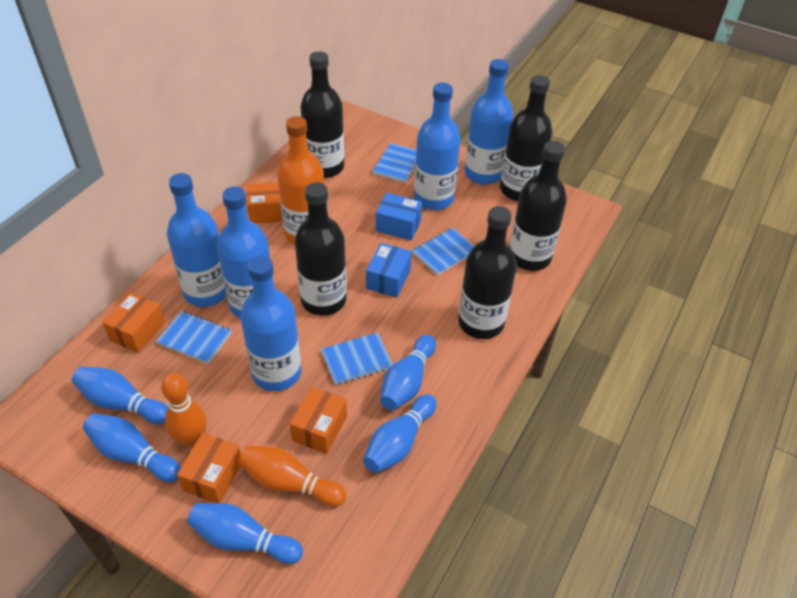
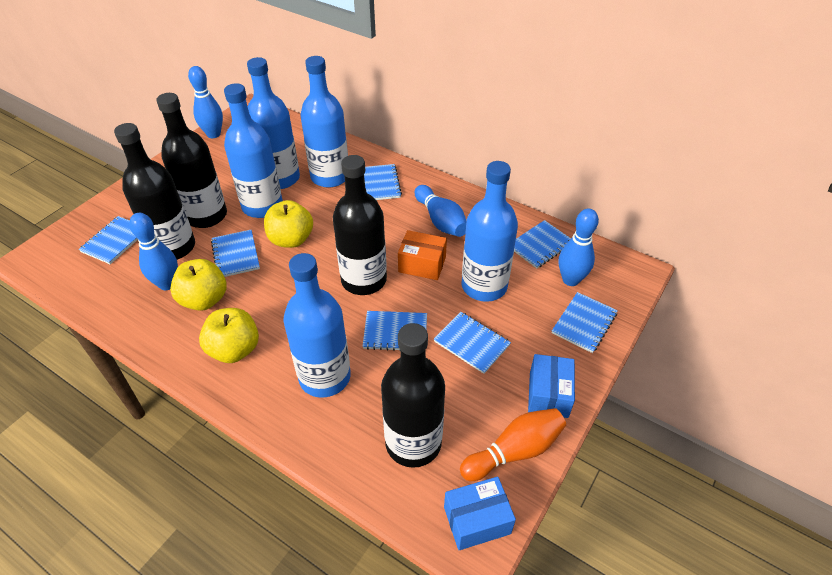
black bottle: [295,182,347,316] [300,51,344,178] [458,206,517,339] [500,75,553,201] [510,141,567,271] = 5 -> [114,123,195,260] [156,93,227,228] [333,155,387,295] [381,323,445,468] = 4
blue bowling pin: [72,367,168,424] [83,413,181,482] [187,503,303,564] [363,394,436,473] [380,335,436,410] = 5 -> [129,213,178,290] [188,66,223,138] [415,185,466,237] [559,209,599,286] = 4
blue notebook: [156,311,232,364] [321,332,393,385] [372,143,416,183] [412,228,474,275] = 4 -> [78,216,138,264] [211,230,260,277] [363,311,427,351] [364,164,402,200] [434,312,511,374] [514,220,571,268] [552,292,618,353] = 7
orange bottle: [278,116,324,245] = 1 -> none = 0
orange bowling pin: [161,374,207,448] [238,446,346,507] = 2 -> [460,408,566,481] = 1
orange box: [102,292,165,353] [177,433,241,503] [247,182,283,224] [290,386,347,454] = 4 -> [398,230,447,280] = 1
yellow apple: none = 0 -> [170,259,227,311] [199,308,259,363] [264,200,313,248] = 3

